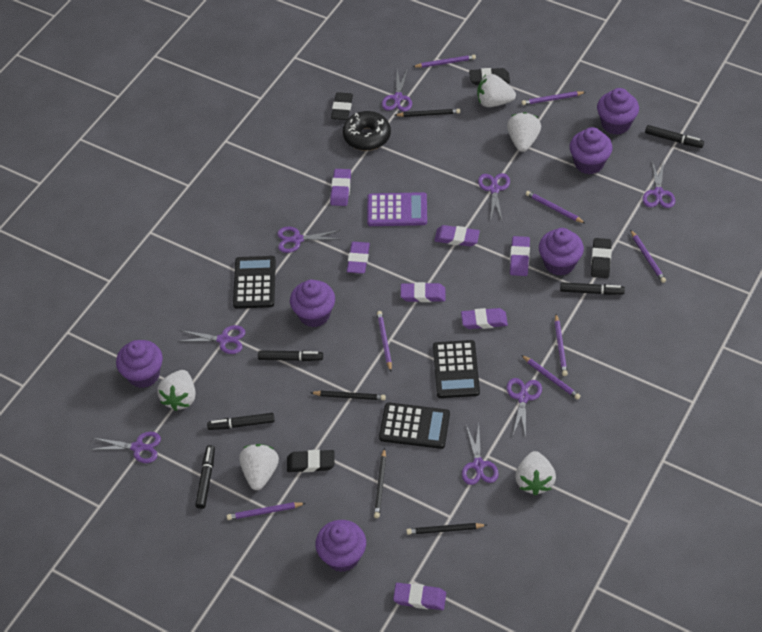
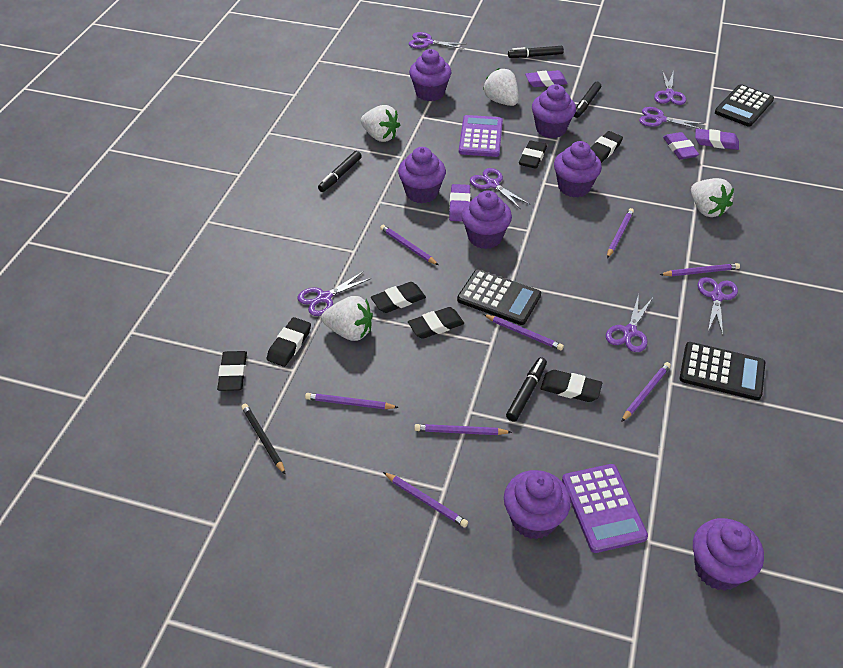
black donut: [343,111,391,151] = 1 -> none = 0
black eraser: [287,450,335,472] [331,92,353,120] [469,68,510,85] [591,238,612,278] = 4 -> [217,351,247,391] [267,317,311,367] [371,282,426,313] [408,307,464,339] [519,140,547,169] [541,370,602,402] [590,131,623,163] = 7
black marker: [195,445,215,509] [207,413,275,430] [258,350,323,361] [560,282,625,295] [645,125,704,148] = 5 -> [318,151,362,192] [506,357,547,422] [508,46,564,58] [574,82,601,118] = 4
black pencil: [310,391,386,400] [374,448,386,518] [395,109,460,117] [406,523,487,535] = 4 -> [241,404,286,475] = 1
purple calculator: [367,192,427,226] = 1 -> [459,115,503,157] [562,464,648,553] = 2
purple cupcake: [116,340,163,388] [290,280,335,327] [315,520,366,572] [539,228,584,276] [570,127,613,174] [597,88,639,135] = 6 -> [398,147,446,203] [409,49,451,101] [461,190,512,249] [504,470,571,539] [532,84,576,138] [554,141,602,197] [693,518,764,591] = 7
purple eraser: [330,169,351,206] [347,242,370,274] [393,583,446,610] [401,282,446,302] [434,225,480,247] [461,308,508,329] [510,236,530,276] = 7 -> [449,184,471,222] [525,70,568,87] [663,132,699,160] [695,129,739,150] = 4
purple scissors: [90,432,161,463] [178,325,245,354] [277,227,340,253] [382,69,412,112] [462,425,499,485] [478,173,510,222] [506,378,542,438] [642,161,675,208] = 8 -> [297,271,372,316] [409,32,465,49] [470,168,530,209] [606,294,652,352] [639,107,705,129] [654,71,686,105] [698,277,738,335] = 7
white strawberry: [157,370,195,411] [239,444,279,490] [477,74,516,107] [507,112,541,152] [515,451,556,496] = 5 -> [321,296,373,341] [361,105,400,142] [483,68,519,106] [691,178,734,217] = 4

